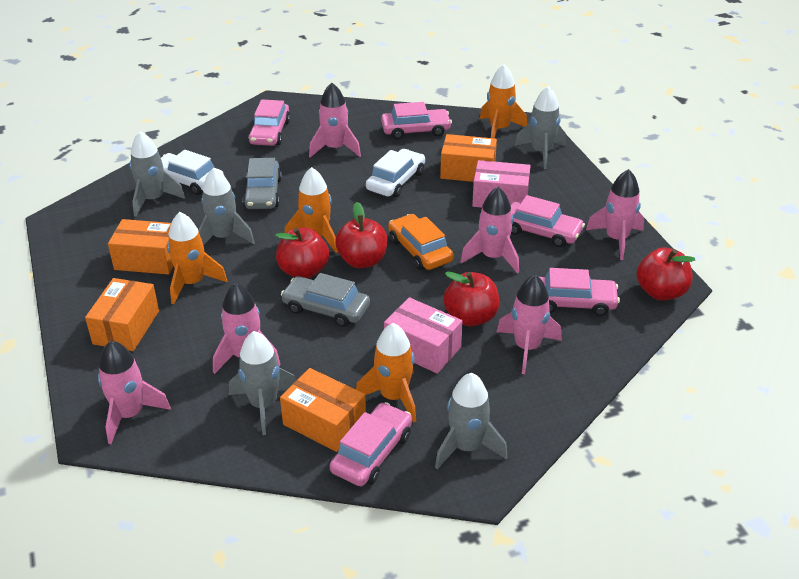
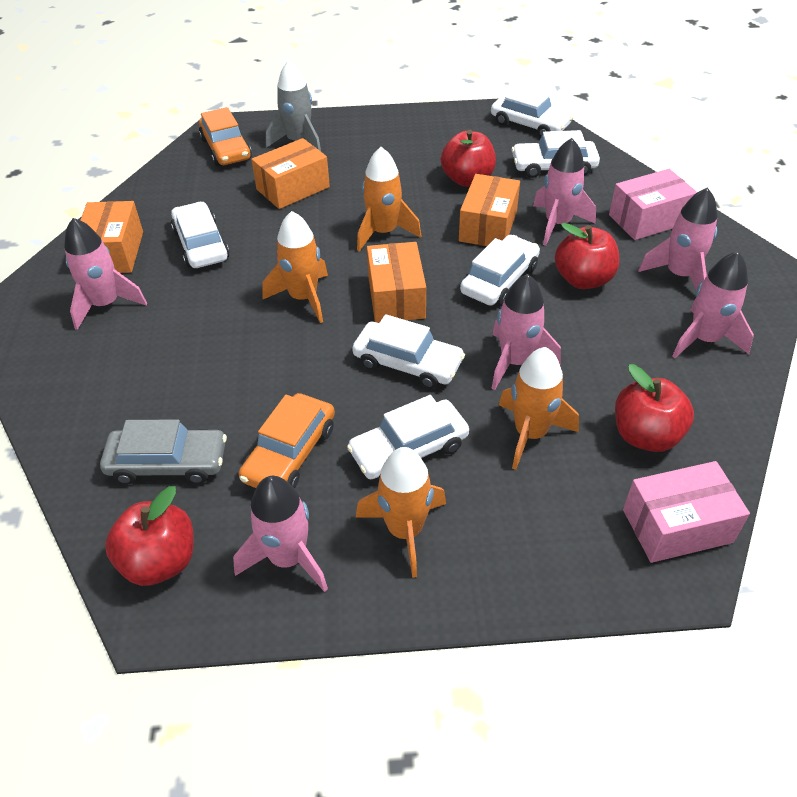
grey car: [243,158,282,209] [281,273,370,327] = 2 -> [100,419,227,484] = 1
grey rocket: [130,131,185,217] [198,168,255,246] [229,331,296,435] [435,373,508,469] [514,86,566,169] = 5 -> [266,60,321,151] = 1
orange car: [388,214,454,270] = 1 -> [199,107,252,166] [239,393,335,488] = 2
pink car: [248,99,291,146] [330,402,412,486] [381,102,452,139] [511,195,585,247] [539,268,620,316] = 5 -> none = 0
white car: [161,150,224,195] [366,149,425,197] = 2 -> [171,202,229,268] [347,395,469,479] [352,314,465,389] [460,235,540,306] [491,85,573,137] [511,130,600,178] = 6

